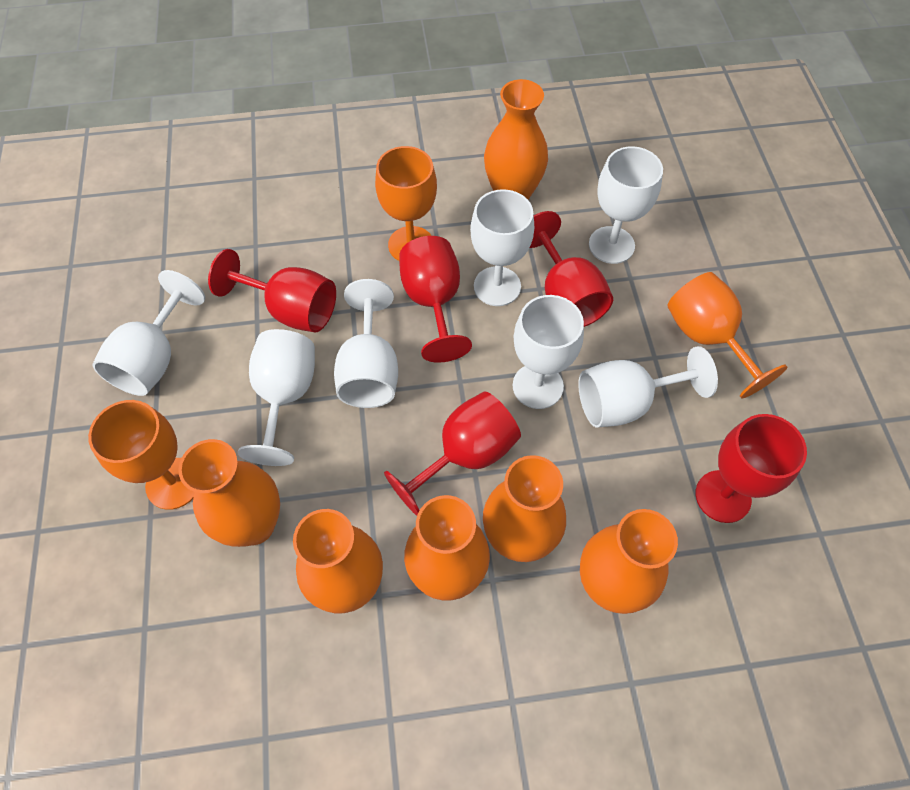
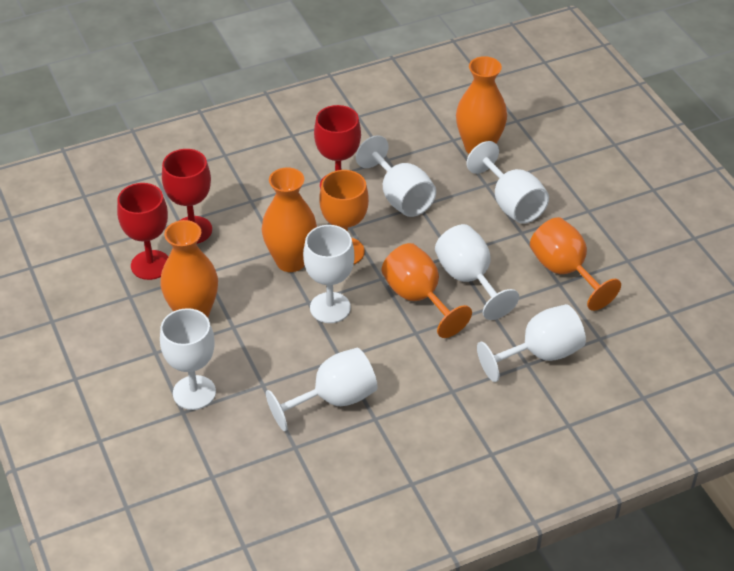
orange vase: [178,439,280,547] [293,509,383,613] [404,495,490,600] [483,455,566,562] [484,79,548,200] [580,509,678,614] = 6 -> [160,220,218,318] [261,167,317,272] [456,56,507,154] = 3
red goblet: [208,249,336,332] [384,391,521,516] [399,236,472,363] [529,211,613,327] [696,414,807,523] = 5 -> [117,183,168,280] [162,149,212,244] [314,105,361,189] = 3

